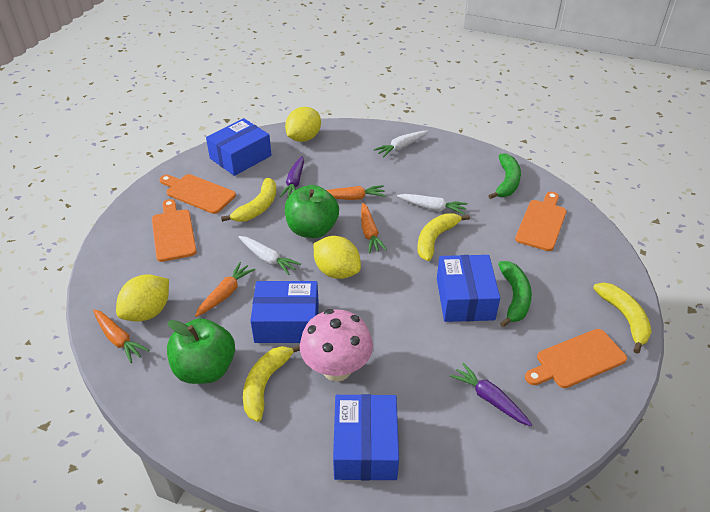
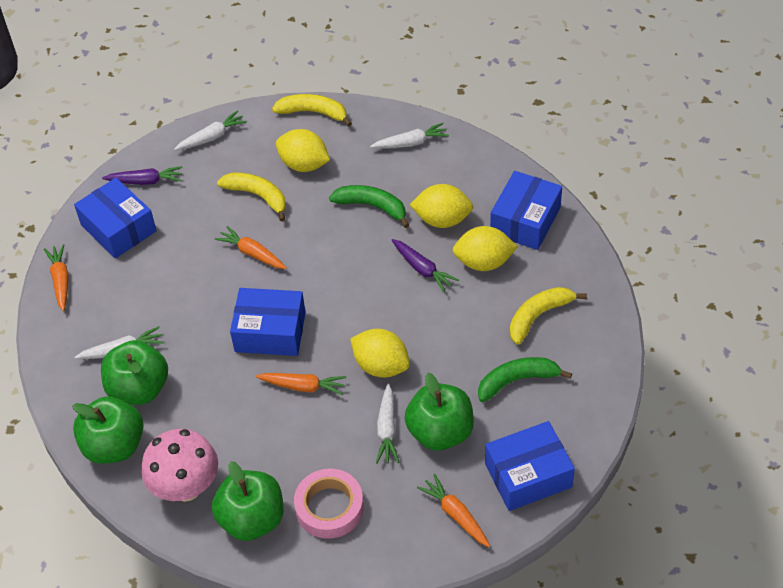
green apple: [167,318,235,384] [285,185,339,238] = 2 -> [72,397,144,464] [101,340,168,405] [212,461,284,541] [405,373,474,451] = 4
orange cutting board: [152,199,197,262] [159,174,236,214] [515,192,566,251] [525,329,627,388] = 4 -> none = 0
pink tape: none = 0 -> [294,469,364,539] = 1
white carrot: [239,236,301,275] [374,131,428,157] [397,194,468,215] = 3 -> [75,326,164,359] [174,110,247,150] [370,123,449,148] [376,383,399,464] = 4
yellow banana: [221,178,276,222] [243,345,300,422] [417,213,470,261] [593,282,651,354] = 4 -> [217,173,286,222] [272,94,352,127] [510,287,587,345] = 3
yellow lemon: [116,274,169,322] [285,107,321,142] [314,236,361,279] = 3 -> [276,129,330,172] [350,329,410,378] [410,184,473,228] [452,226,518,271] = 4

